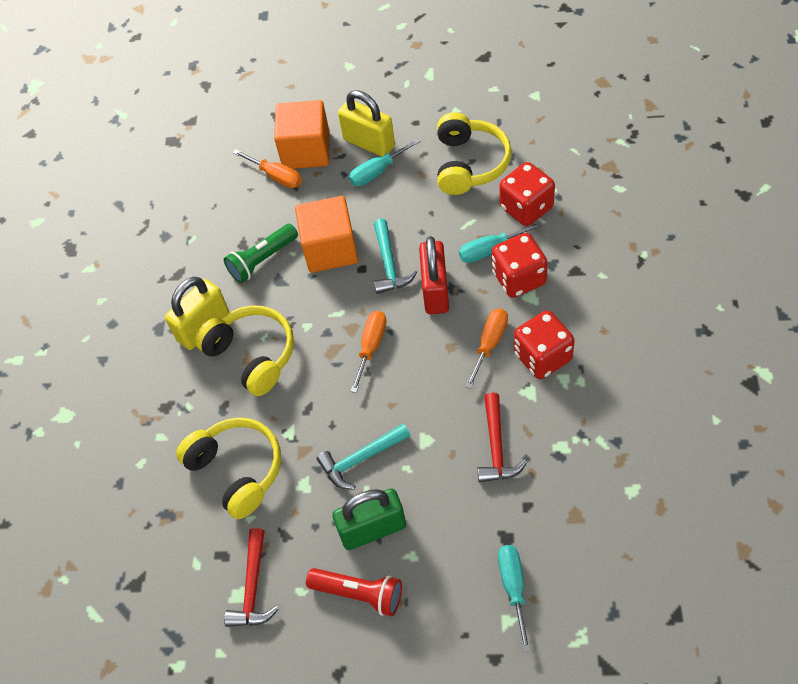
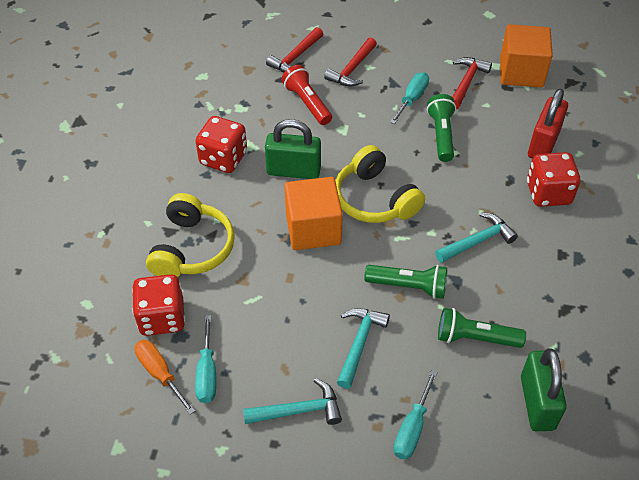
green flashlight: [224,224,298,283] = 1 -> [364,265,447,299] [427,94,456,162] [438,308,526,348] = 3
green padlock: [332,488,406,550] = 1 -> [265,119,321,179] [521,348,567,431] = 2
orange screwdriver: [233,149,302,188] [350,311,386,393] [465,309,508,389] = 3 -> [134,340,195,415] = 1
red hammer: [224,528,279,627] [477,392,527,482] = 2 -> [266,27,323,72] [324,37,377,87] [452,57,492,109] = 3
turquoise hammer: [317,423,410,490] [374,219,417,294] = 2 -> [243,378,342,425] [337,308,390,389] [435,213,518,263] = 3
yellow headphones: [176,417,281,519] [195,305,294,396] [437,112,512,195] = 3 -> [146,193,235,277] [335,145,425,223] = 2
yellow padlock: [165,277,229,350] [338,90,395,157] = 2 -> none = 0

